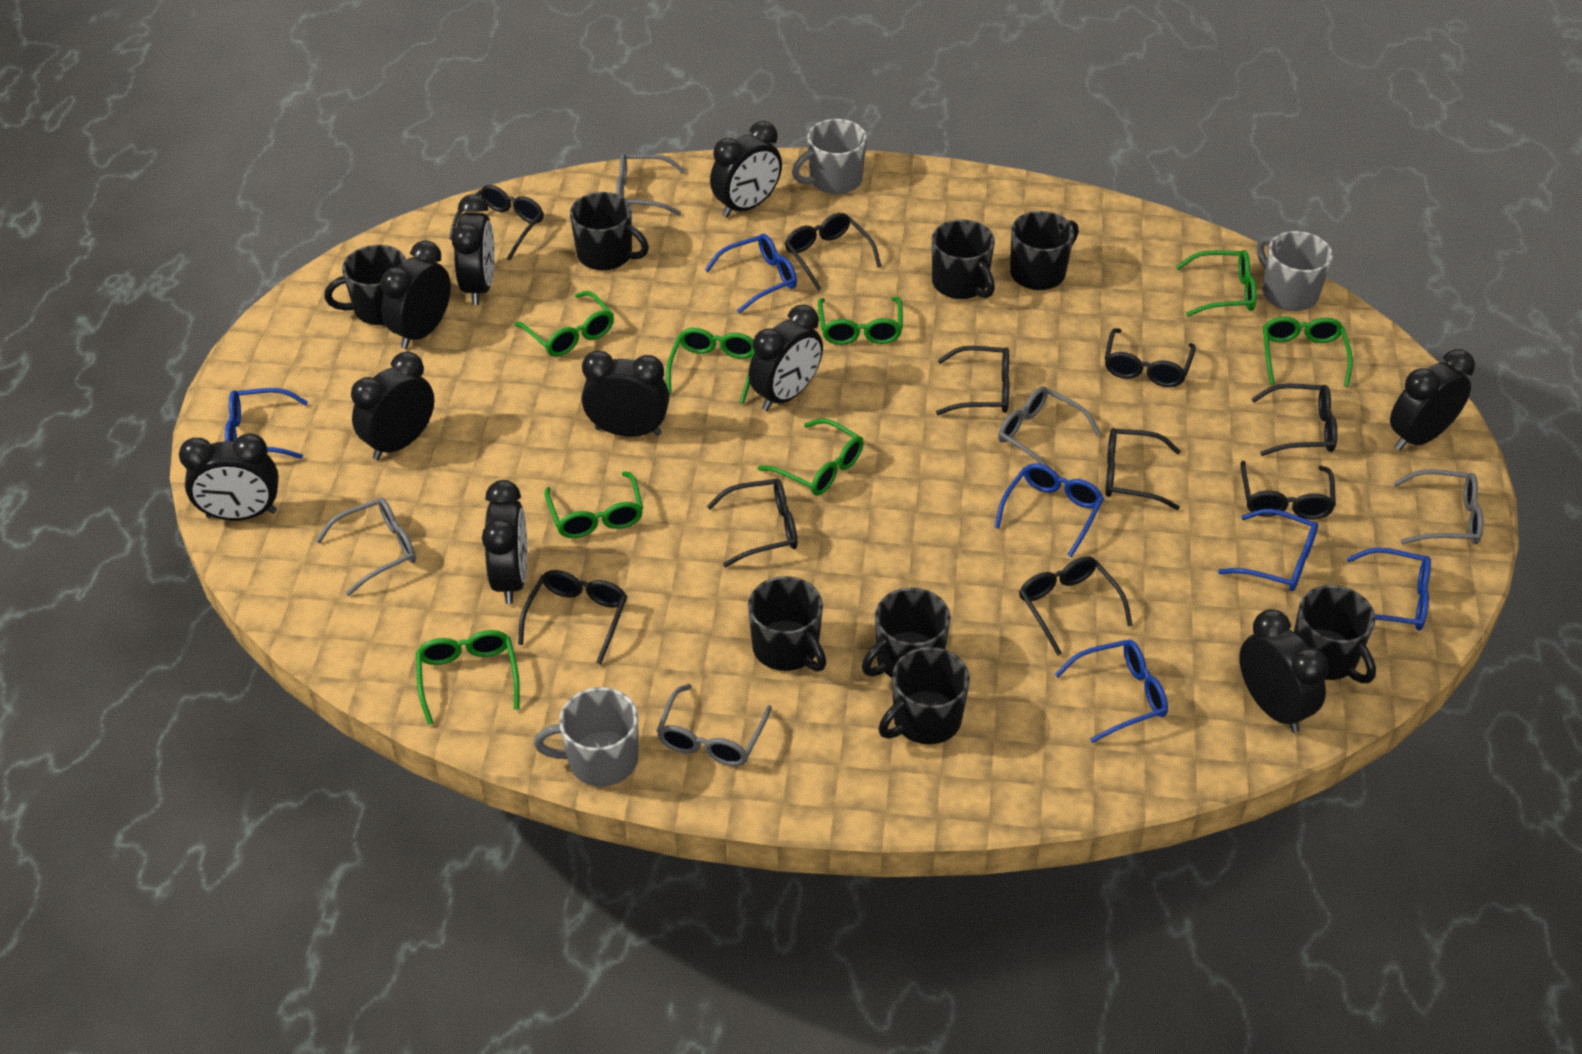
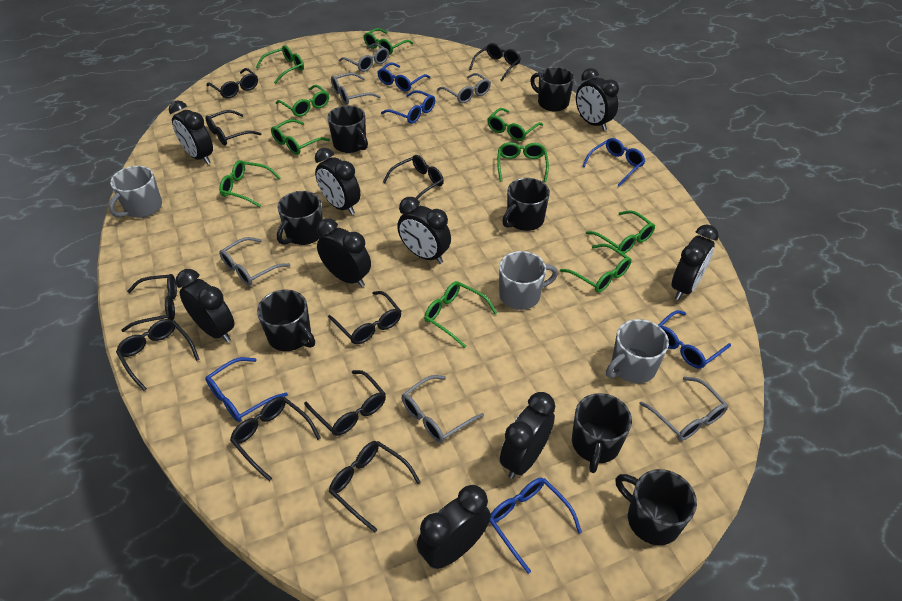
black clock: [179,433,279,521] [351,352,434,460] [380,240,451,349] [451,194,495,305] [482,480,527,604] [582,350,669,437] [710,121,782,218] [749,305,823,411] [1239,609,1328,733] [1390,349,1475,451] = 10 -> [169,100,213,164] [176,269,234,342] [315,148,360,215] [317,218,371,287] [397,197,451,264] [417,485,491,569] [500,392,555,479] [576,68,619,131] [671,225,719,300] = 9
black mug: [324,245,406,325] [570,192,649,271] [748,576,827,671] [862,588,951,678] [879,647,970,745] [932,220,995,299] [1010,211,1079,290] [1294,585,1376,683] = 8 -> [257,289,315,351] [277,191,323,245] [327,105,368,153] [502,178,550,231] [530,67,574,111] [572,393,632,473] [615,469,697,545] = 7
green glasses: [416,630,520,725] [515,291,614,357] [545,471,643,538] [666,328,755,404] [758,419,864,496] [818,297,903,345] [1176,250,1257,317] [1263,317,1353,387] = 8 -> [219,160,281,207] [256,45,304,84] [271,119,330,155] [276,85,329,117] [364,28,413,55] [424,281,497,348] [487,108,543,141] [497,142,549,182] [560,244,631,293] [586,210,655,254] = 10
grey glasses: [316,498,416,596] [616,153,685,216] [657,684,772,766] [998,386,1101,467] [1393,469,1483,544] = 5 -> [219,237,290,286] [331,73,381,105] [339,43,389,72] [402,375,484,443] [437,73,491,103] [639,377,728,441] = 6

